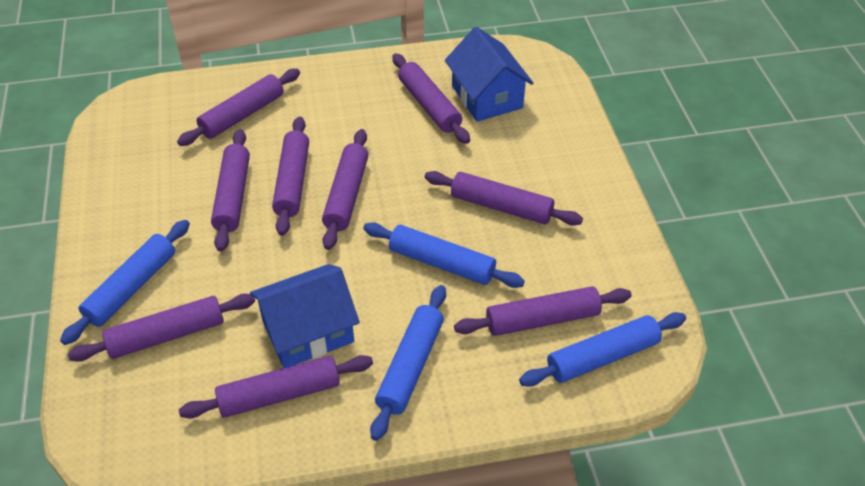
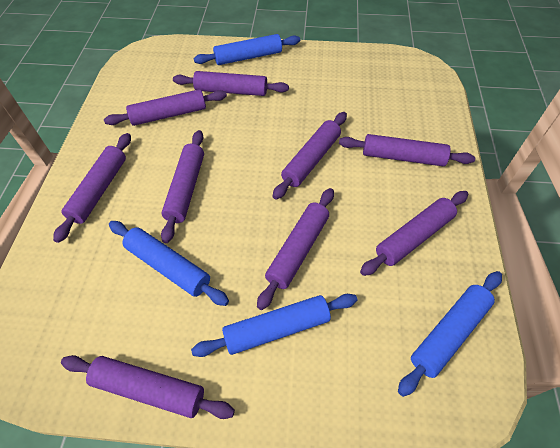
blue house: [250,264,360,368] [445,27,534,122] = 2 -> none = 0

